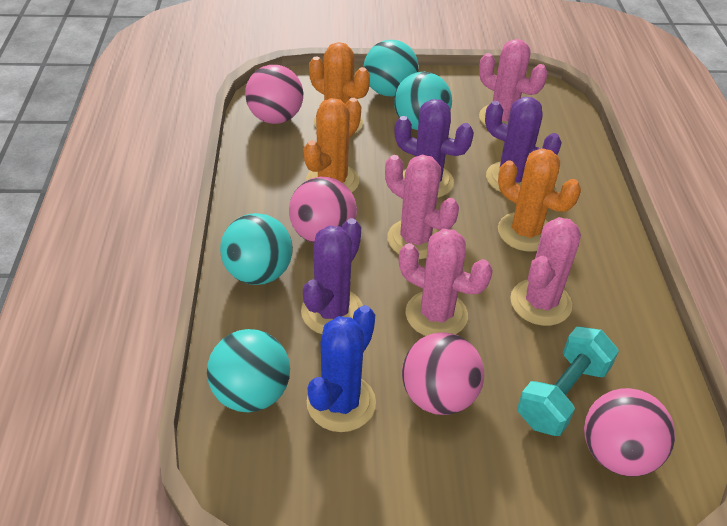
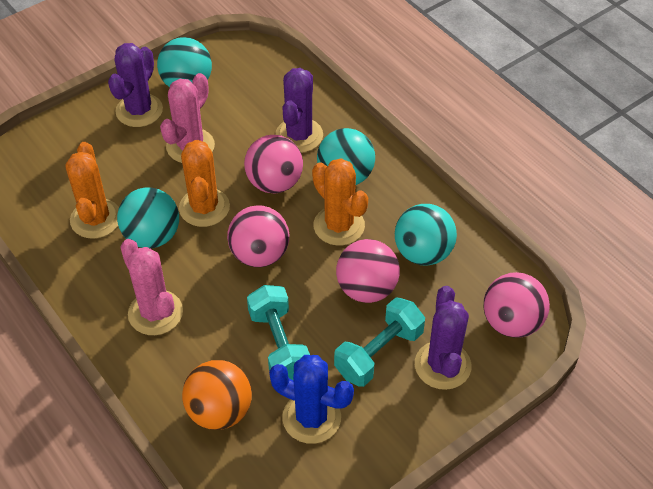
orange ball: none = 0 -> [182,360,252,430] = 1
pink cactus: [385,155,459,259] [399,229,493,336] [479,39,547,126] [510,217,581,326] = 4 -> [120,239,183,335] [160,73,215,163] = 2
turquoise dumbbell: [517,327,619,436] = 1 -> [247,285,310,380] [334,298,425,387] = 2

